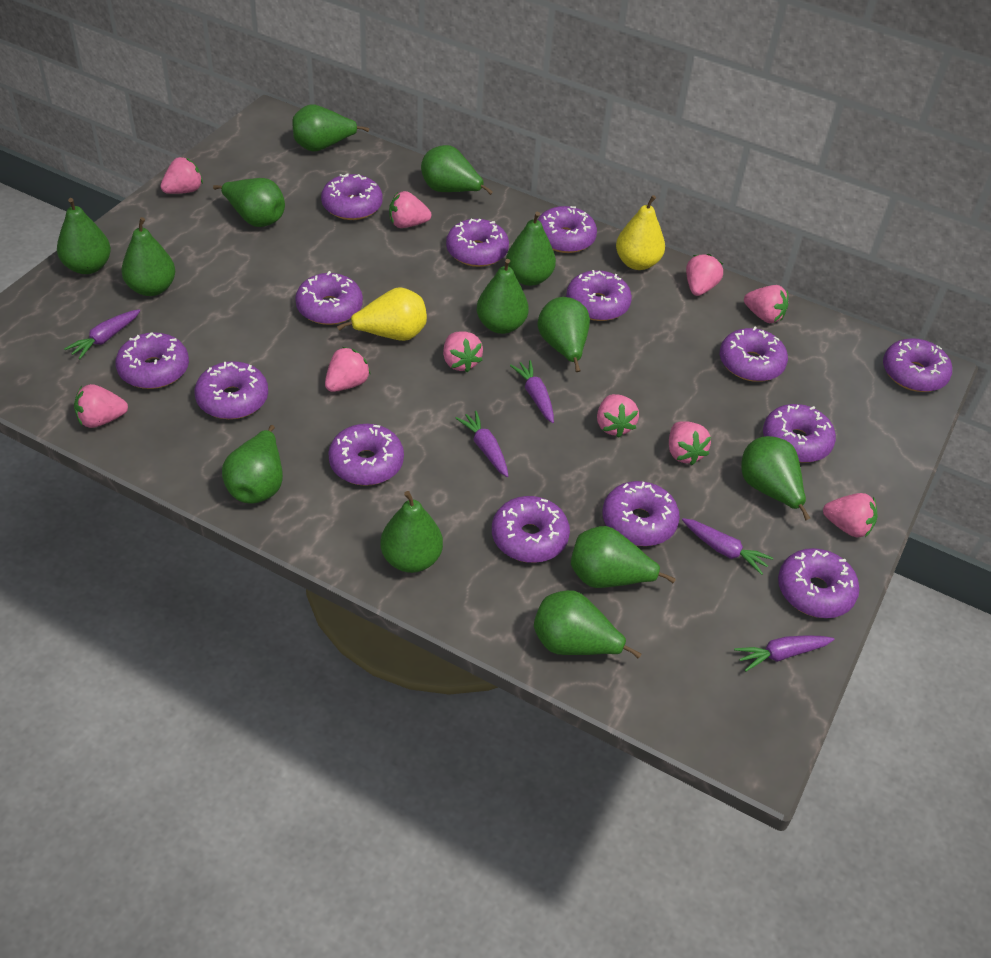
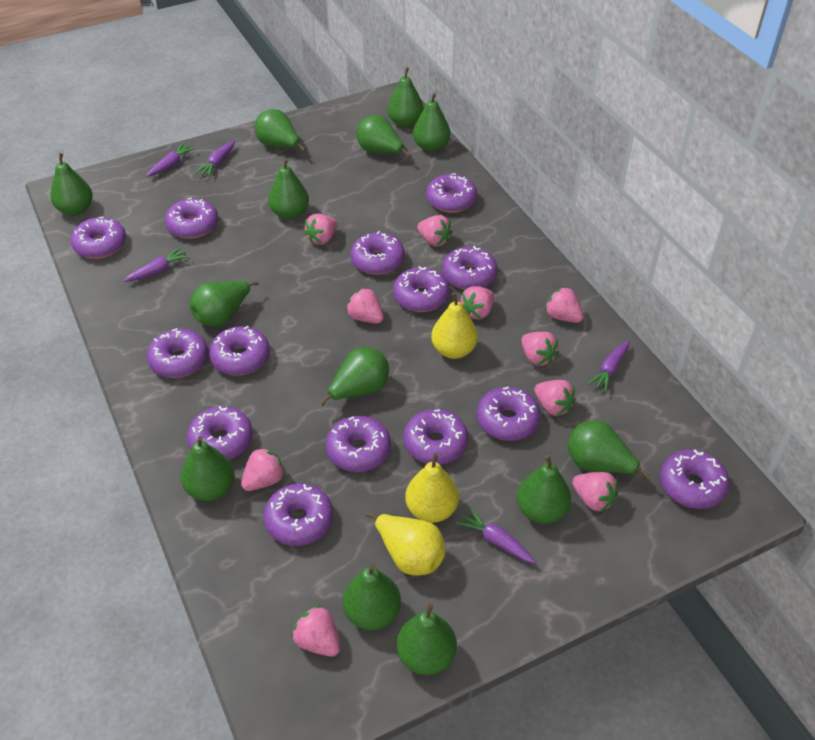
yellow pear: [337,287,427,341] [616,195,665,270] = 2 -> [366,512,446,576] [405,453,459,523] [431,292,478,359] = 3

